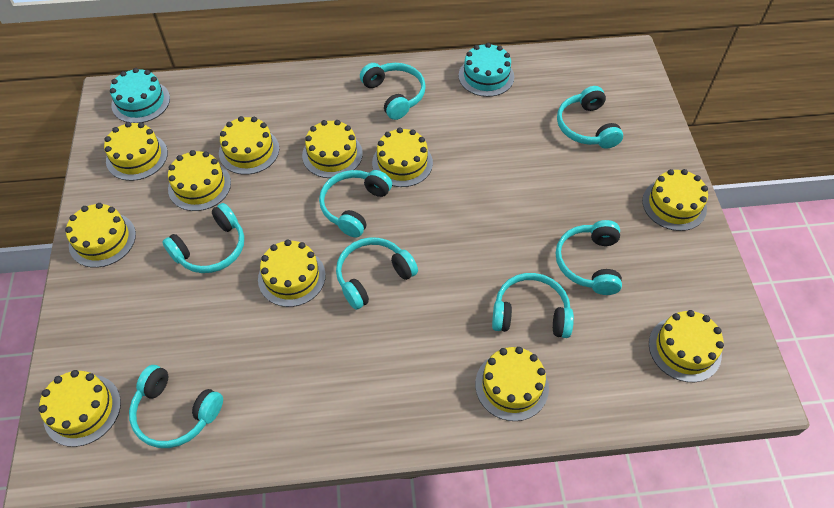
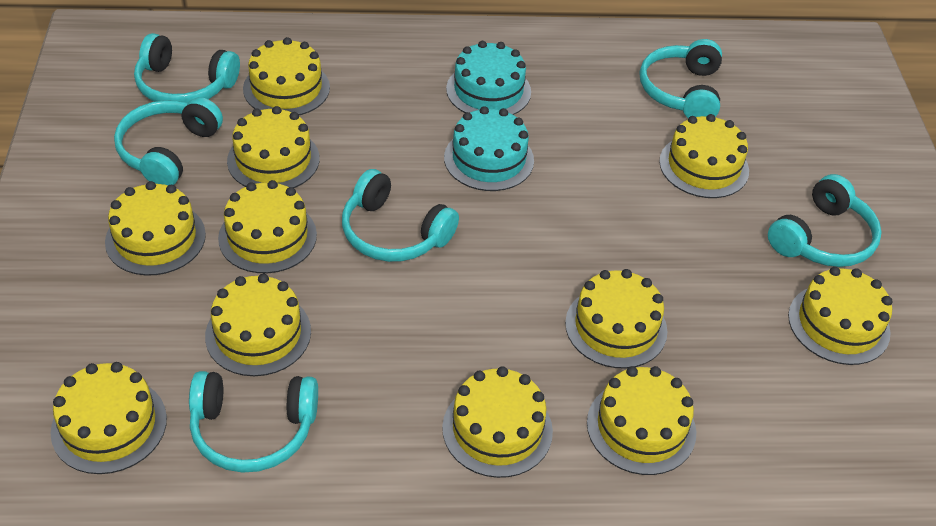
turquoise headphones: [129,365,223,448] [162,203,244,273] [319,170,392,238] [336,237,418,310] [360,63,426,120] [492,273,574,338] [556,220,622,295] [557,86,623,149] = 8 -> [114,97,223,185] [134,33,240,103] [189,371,318,473] [342,169,459,262] [640,39,722,118] [768,174,882,267] = 6

